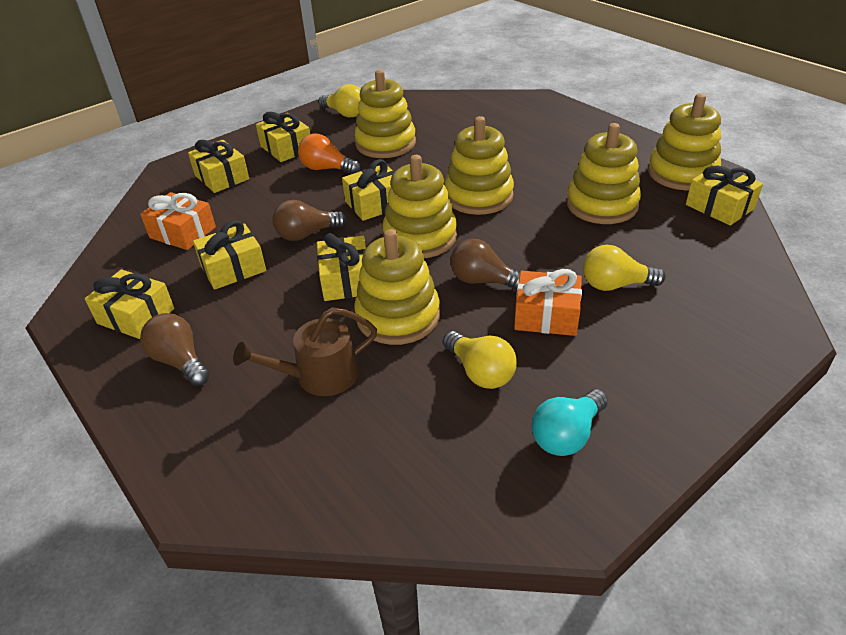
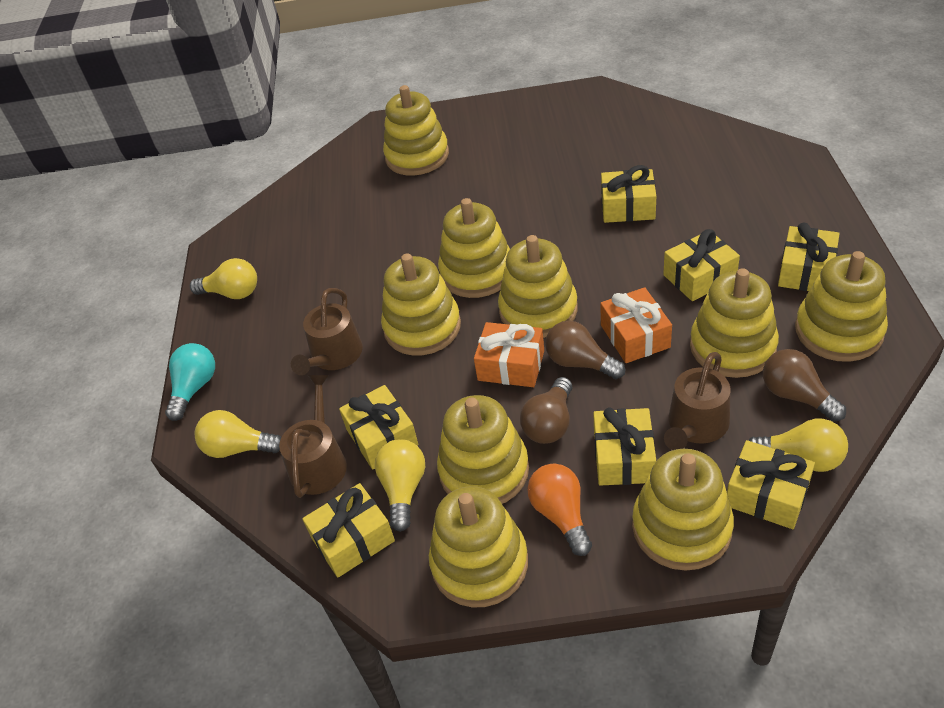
brown watering can: [233,307,377,396] = 1 -> [279,375,347,498] [291,288,363,375] [664,352,731,450] = 3
yellow light bulb: [318,84,361,117] [443,331,517,389] [583,245,666,291] = 3 -> [190,258,257,299] [194,410,281,458] [375,439,425,532] [748,419,848,472] = 4
yellow stacking toy: [354,70,416,158] [354,229,440,345] [382,155,457,258] [444,116,514,215] [566,123,641,224] [648,93,721,191] = 6 -> [381,253,461,356] [383,85,449,176] [429,486,528,607] [437,395,529,504] [438,198,510,298] [498,235,578,338] [632,449,734,571] [690,268,779,378] [795,251,888,362] = 9

